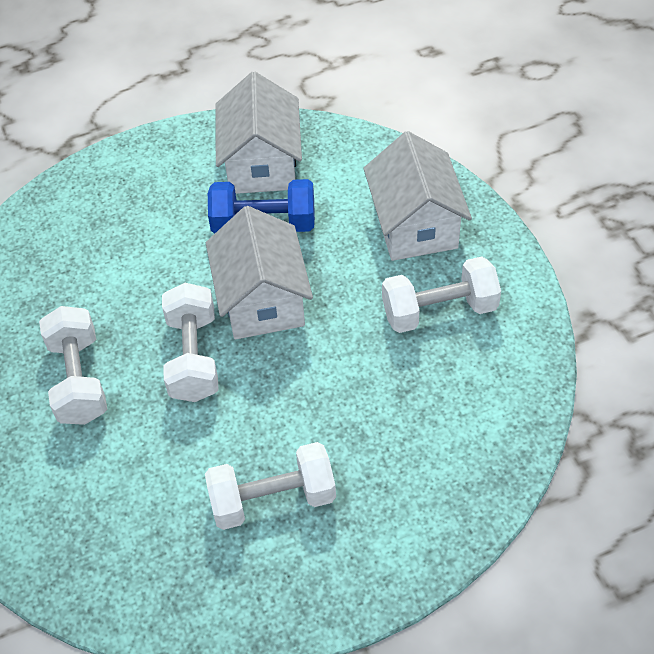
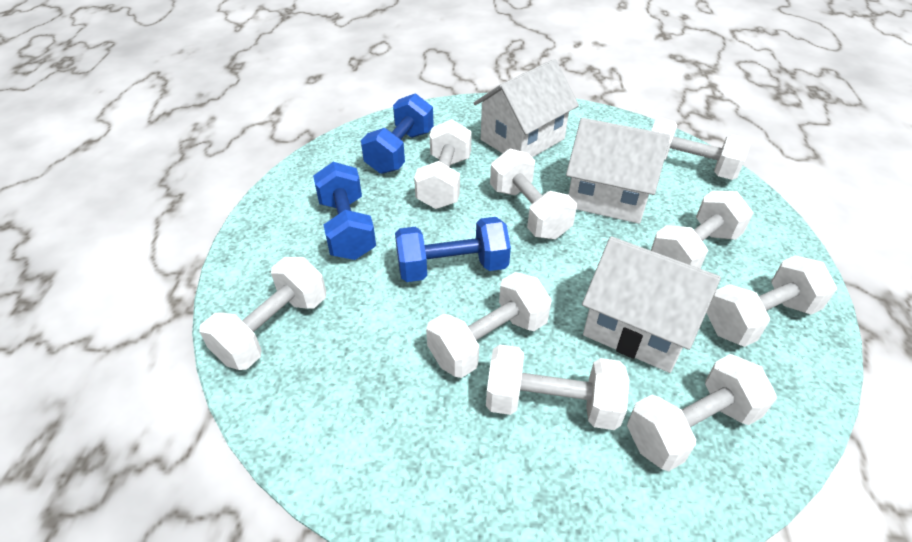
blue dumbbell: [208,179,315,234] = 1 -> [313,162,376,260] [361,93,434,174] [395,217,511,282] = 3
white dumbbell: [39,306,107,425] [162,283,219,402] [205,442,336,530] [382,256,501,333] = 4 -> [199,257,326,370] [414,119,472,209] [426,272,552,378] [486,345,629,430] [490,148,577,239] [627,354,777,471] [651,118,750,180] [651,191,753,268] [706,256,837,347] = 9

